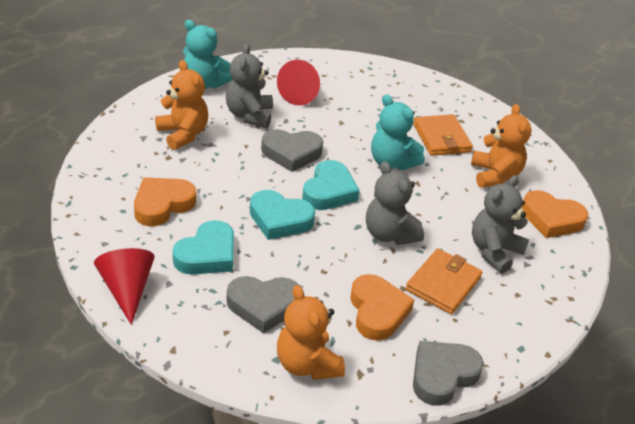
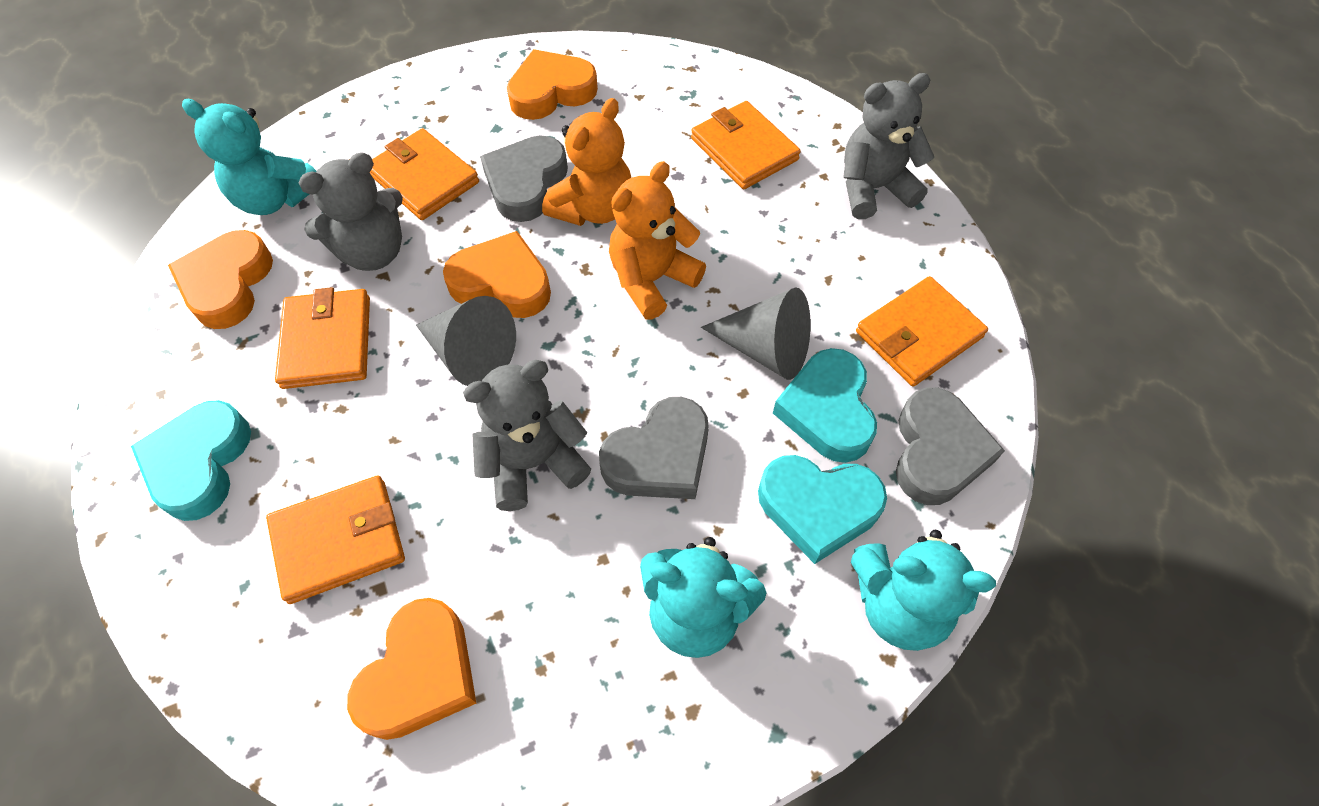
grey cone: none = 0 -> [416,296,516,386] [701,287,811,380] = 2
orange heart: [134,178,196,226] [350,274,414,341] [522,190,588,238] = 3 -> [168,230,273,329] [347,598,476,740] [443,231,551,318] [507,49,598,120] = 4
orange teddy bear: [155,60,208,150] [277,285,345,380] [471,104,531,188] = 3 -> [542,98,631,226] [609,161,706,320] = 2
orange wallet: [406,248,482,314] [413,114,473,156] = 2 -> [266,476,405,604] [275,287,370,389] [369,128,479,220] [691,101,801,189] [856,276,988,387] = 5
red cone: [94,248,154,325] [277,60,320,105] = 2 -> none = 0
turquoise teddy bear: [183,20,233,89] [371,94,424,170] = 2 -> [182,99,317,215] [640,537,767,658] [851,530,996,651] = 3

